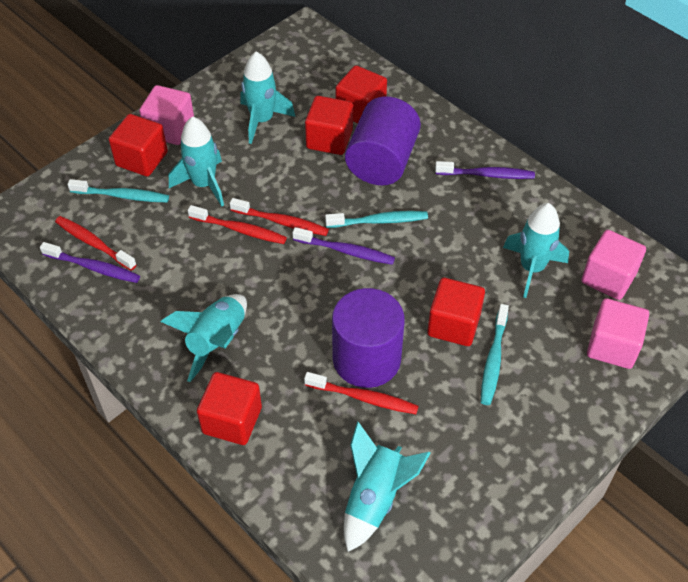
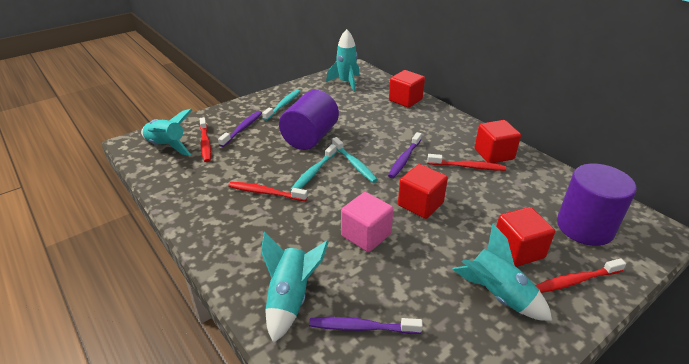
pink cube: [139,85,194,145] [581,230,646,300] [587,298,649,369] = 3 -> [341,192,393,252] = 1
red cube: [109,114,168,177] [197,372,262,445] [305,96,353,155] [335,65,387,123] [427,278,485,346] = 5 -> [389,70,425,108] [398,164,448,219] [475,120,521,163] [496,207,555,267] = 4
turquoise rocket: [160,294,247,382] [169,116,224,207] [240,52,295,144] [344,422,431,552] [503,203,569,298] = 5 -> [141,109,192,156] [261,232,329,343] [326,29,360,92] [452,224,552,321] = 4

